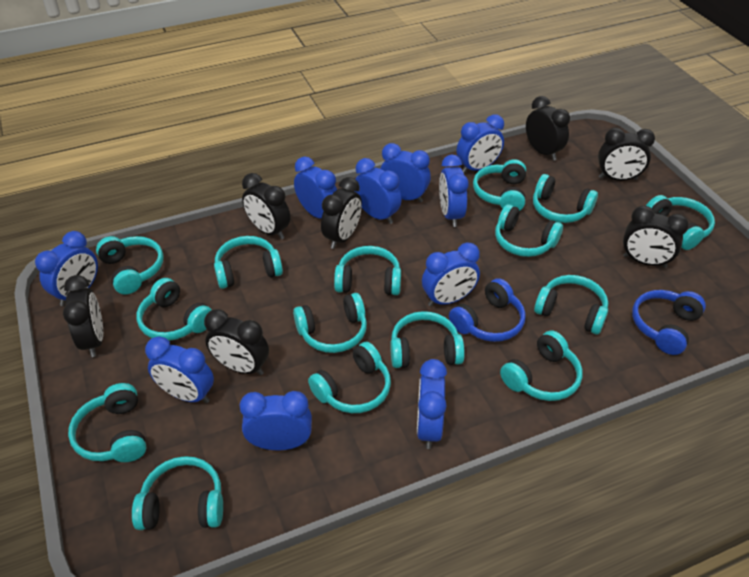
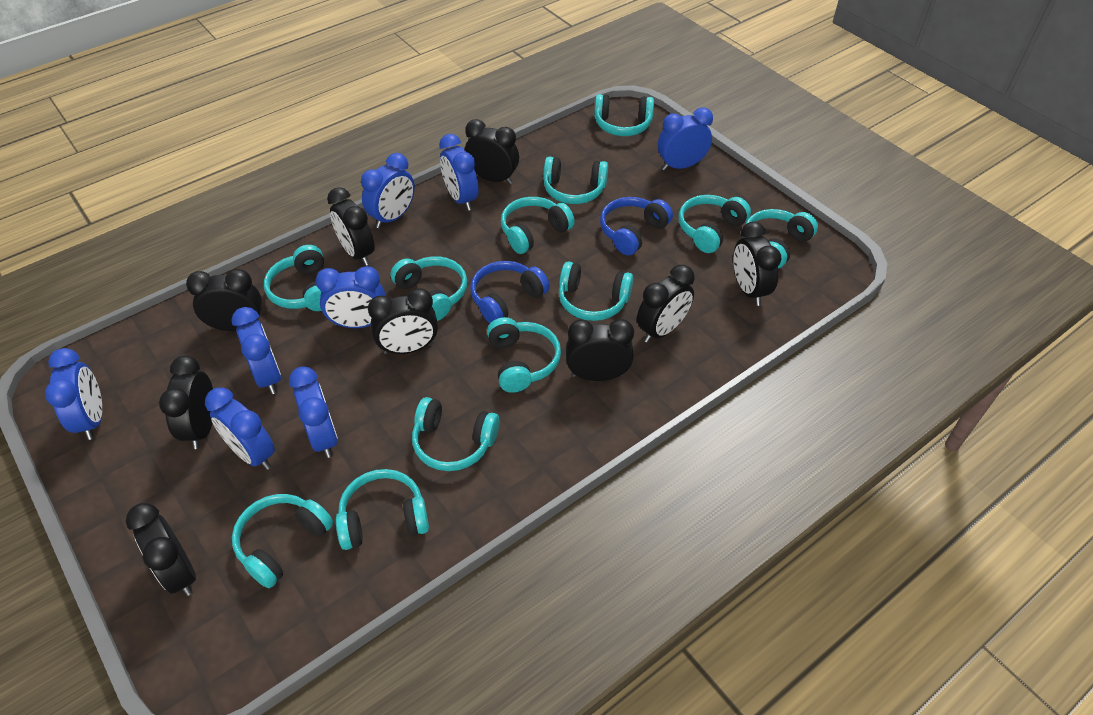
black clock: [63,275,103,357] [204,309,269,375] [242,173,290,239] [321,177,362,249] [526,96,570,161] [598,128,655,181] [623,206,689,268] = 7 -> [126,503,196,596] [159,355,213,449] [186,269,262,331] [327,187,375,266] [368,288,438,354] [465,119,519,184] [566,319,634,381] [637,265,695,343] [733,222,781,306] = 9
blue clock: [35,231,98,306] [145,336,214,403] [240,391,312,450] [294,157,337,219] [354,158,402,224] [380,143,431,203] [417,359,447,449] [422,243,480,307] [439,155,469,227] [457,114,504,174] = 10 -> [45,348,102,440] [205,387,275,470] [232,307,281,394] [289,366,338,458] [316,266,386,328] [361,153,415,228] [439,134,479,211] [658,107,713,171] = 8
turquoise headphones: [68,383,146,462] [96,236,164,295] [132,456,223,530] [137,278,212,341] [214,236,283,289] [293,293,367,353] [308,342,391,413] [334,246,401,295] [390,311,465,368] [473,159,526,211] [495,204,563,257] [500,330,583,401] [533,174,598,223] [534,275,608,335] [646,195,715,250] = 15 -> [232,494,333,588] [264,245,324,311] [336,469,429,550] [391,256,467,321] [412,397,500,471] [487,317,561,393] [501,197,575,254] [543,157,608,204] [559,261,633,321] [594,94,654,136] [678,195,751,253] [745,209,818,268] = 12

